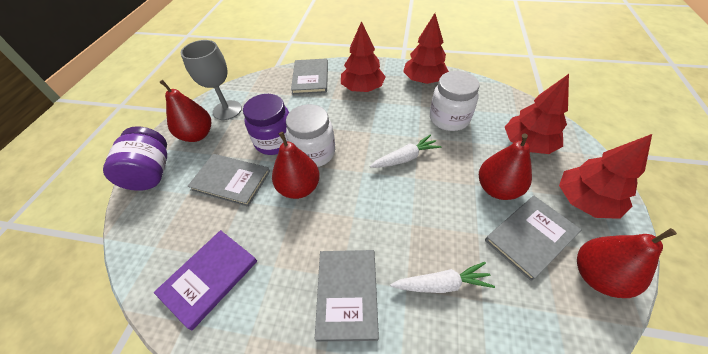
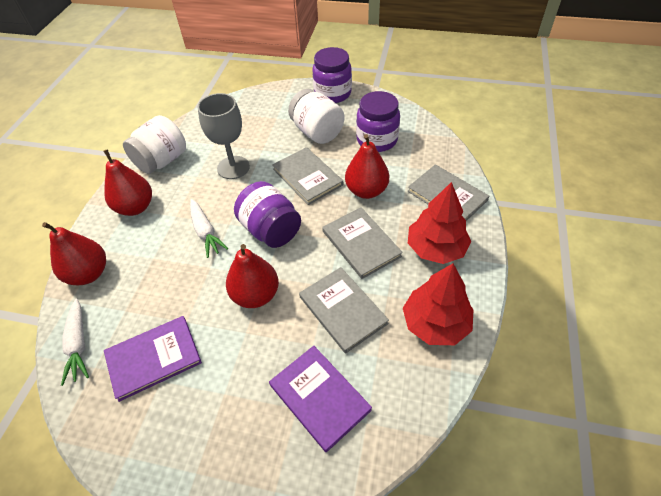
purple book: [154,230,257,331] = 1 -> [104,316,202,402] [269,346,372,452] = 2
purple jar: [103,126,167,191] [243,94,289,155] = 2 -> [234,181,301,248] [312,47,352,103] [356,91,400,152] = 3
red tree: [341,21,386,92] [403,13,449,84] [505,74,569,154] [559,134,652,219] = 4 -> [403,264,474,345] [408,182,471,264] = 2

